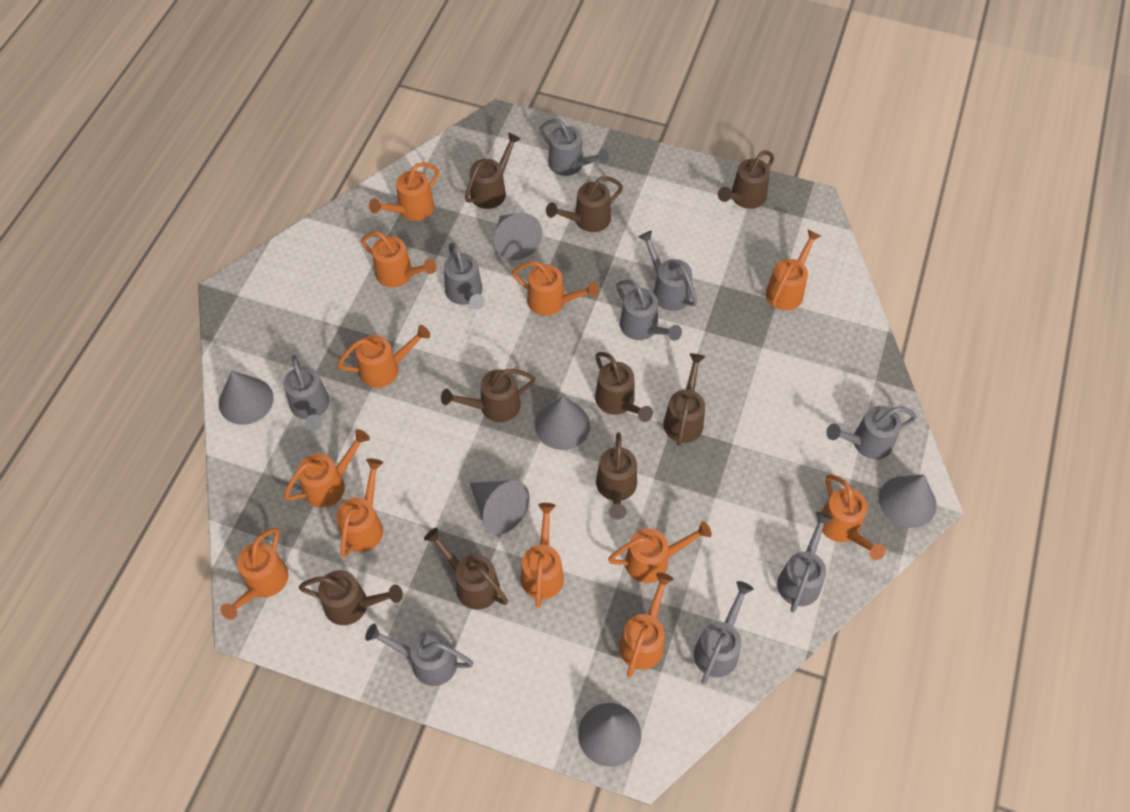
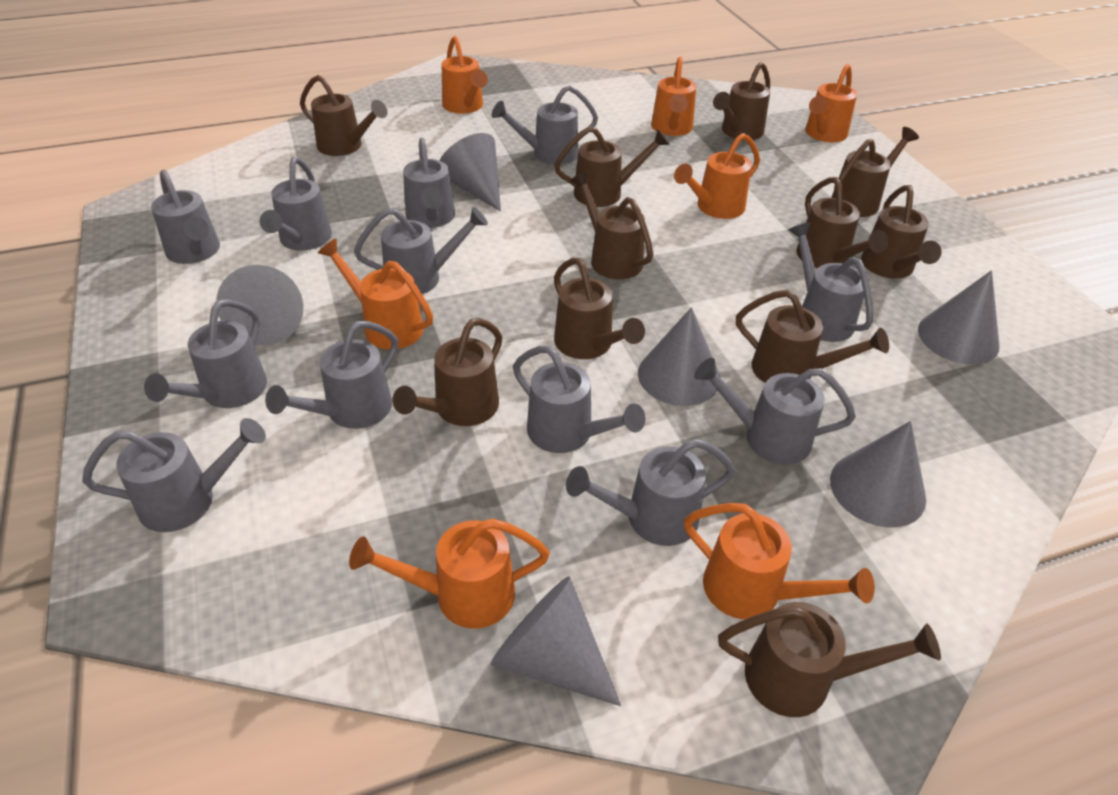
brown watering can: [299,570,403,625] [424,528,508,610] [441,369,536,422] [465,132,521,209] [546,176,623,232] [595,352,653,422] [596,432,637,520] [663,353,705,446] [718,150,774,209] = 9 -> [300,75,388,156] [393,318,502,426] [554,126,670,207] [554,258,645,359] [570,171,654,279] [713,62,770,140] [718,602,941,717] [736,290,889,383] [796,177,889,268] [831,127,919,217] [861,185,942,279] = 11
grey watering can: [284,355,329,430] [365,623,473,686] [444,242,485,310] [539,119,609,176] [617,280,682,341] [638,231,697,311] [694,581,754,684] [777,512,833,612] [826,406,917,459] = 9 -> [82,418,266,532] [144,299,267,408] [151,169,220,264] [260,157,332,250] [265,321,398,429] [354,207,488,294] [403,137,455,228] [492,85,598,165] [513,346,645,453] [566,439,735,546] [694,358,856,464] [789,222,873,342] = 12
orange watering can: [220,528,289,620] [284,429,370,508] [336,459,383,558] [338,325,430,388] [361,231,437,287] [369,162,439,221] [512,261,599,316] [521,503,564,608] [608,521,712,583] [619,572,673,678] [766,230,821,310] [818,474,886,560] = 12 -> [318,239,433,349] [349,519,550,629] [442,36,488,114] [651,56,696,136] [674,133,760,219] [684,503,875,619] [805,64,857,142] = 7

